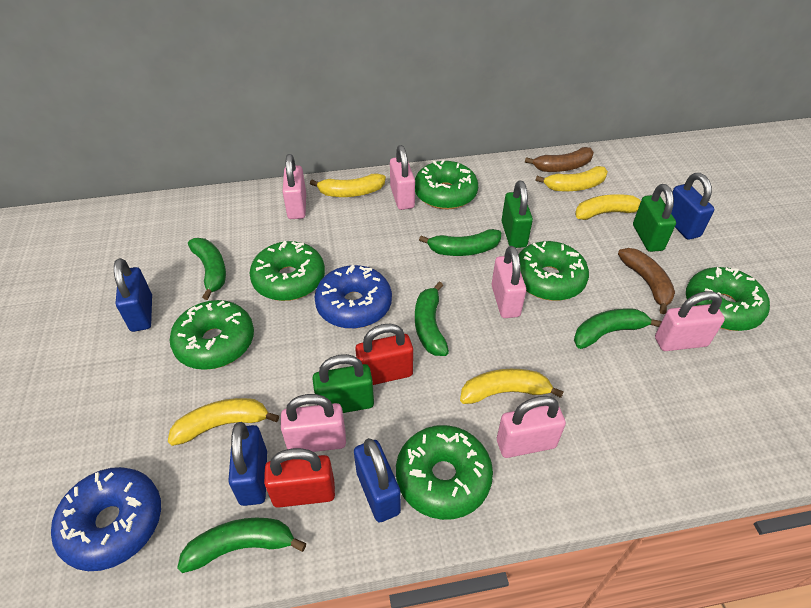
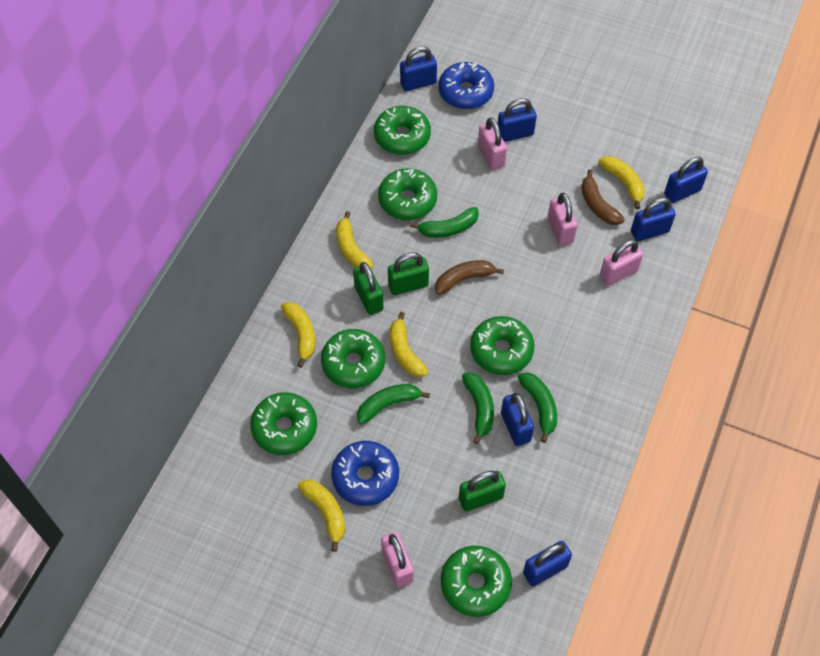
blue padlock: [114,258,152,332] [228,422,267,506] [354,438,401,523] [671,173,714,240] = 4 -> [400,46,437,91] [498,98,537,142] [501,393,534,446] [523,541,572,586] [631,197,676,241] [664,157,708,203] = 6
green banana: [177,518,306,573] [188,238,226,300] [415,282,449,356] [419,229,501,256] [574,308,662,349] = 5 -> [357,384,430,425] [410,207,479,238] [462,373,494,444] [518,373,557,443] = 4
pink padlock: [281,394,346,452] [282,154,306,219] [390,145,415,210] [491,246,526,318] [497,396,566,458] [655,291,725,351] = 6 -> [381,532,414,588] [478,118,507,170] [548,193,578,246] [600,240,643,286] = 4
red padlock: [264,448,335,508] [355,324,413,385] = 2 -> none = 0

